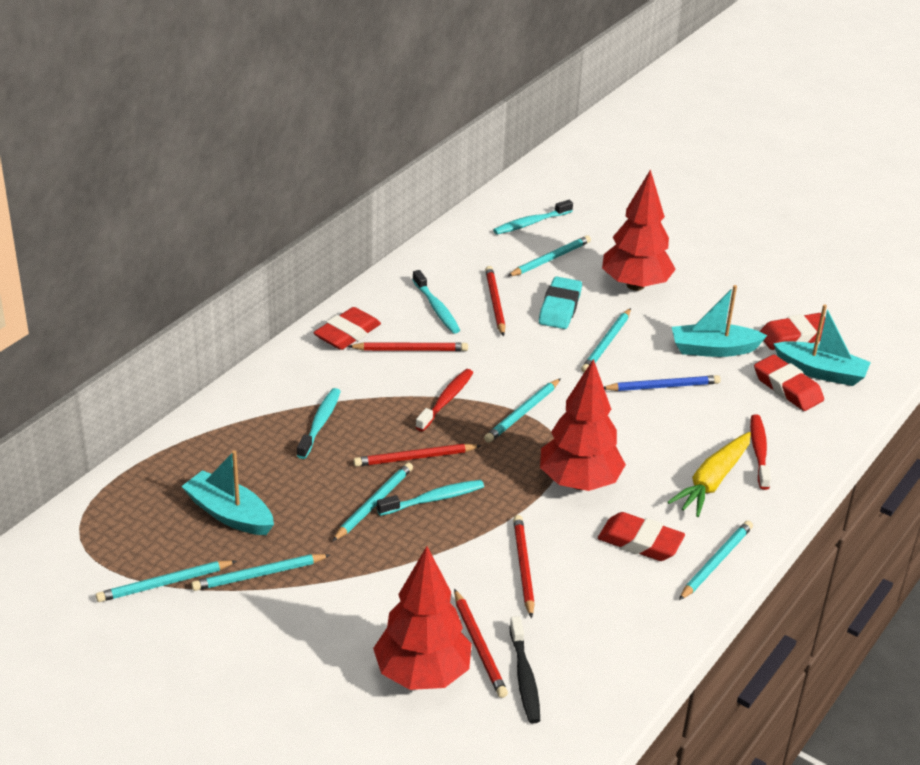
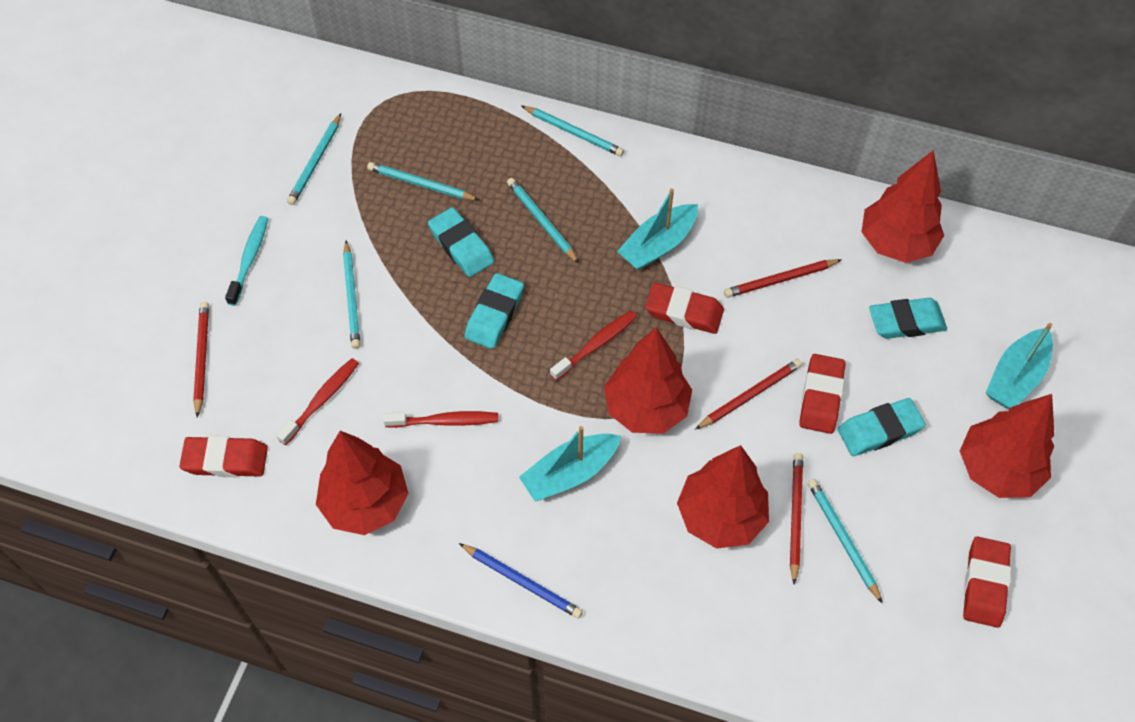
black toothbrush: [509,616,540,724] = 1 -> none = 0
red pencil: [347,342,468,351] [353,444,481,467] [454,589,508,698] [485,266,505,336] [513,515,535,618] = 5 -> [193,302,209,418] [695,359,802,430] [724,259,841,298] [790,453,803,585] = 4
red toothbrush: [415,369,473,431] [750,414,771,490] = 2 -> [276,358,359,446] [383,411,498,428] [550,310,637,381] = 3
red tree: [373,546,472,690] [540,359,626,491] [602,169,676,291] = 3 -> [316,431,408,535] [604,327,692,434] [677,445,769,549] [862,150,944,263] [960,394,1054,498] = 5
turquoise eraser: [539,276,582,329] = 1 -> [428,207,494,277] [464,273,524,349] [838,398,926,456] [869,298,947,339] = 4
turquoise pencil: [96,560,237,602] [191,554,330,591] [332,462,413,542] [484,378,561,443] [507,235,591,277] [581,308,631,372] [679,521,753,600] = 7 -> [287,114,341,205] [343,241,360,349] [367,162,479,200] [507,178,579,264] [522,106,624,156] [808,479,883,604] = 6
turquoise toothbrush: [297,388,341,459] [377,480,484,516] [413,270,460,334] [493,200,573,235] = 4 -> [225,216,268,306] = 1
yellow carrot: [668,432,751,517] = 1 -> none = 0

